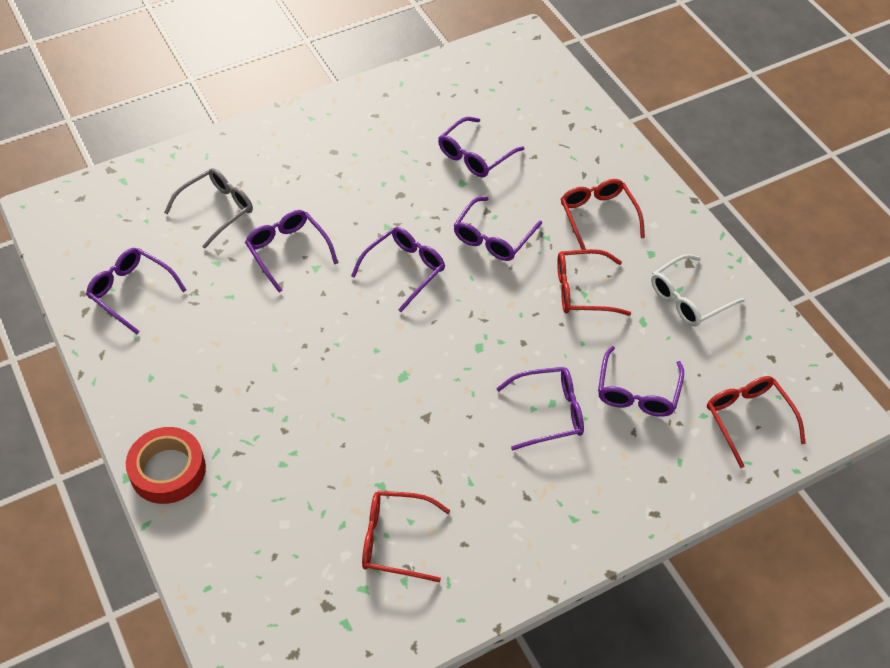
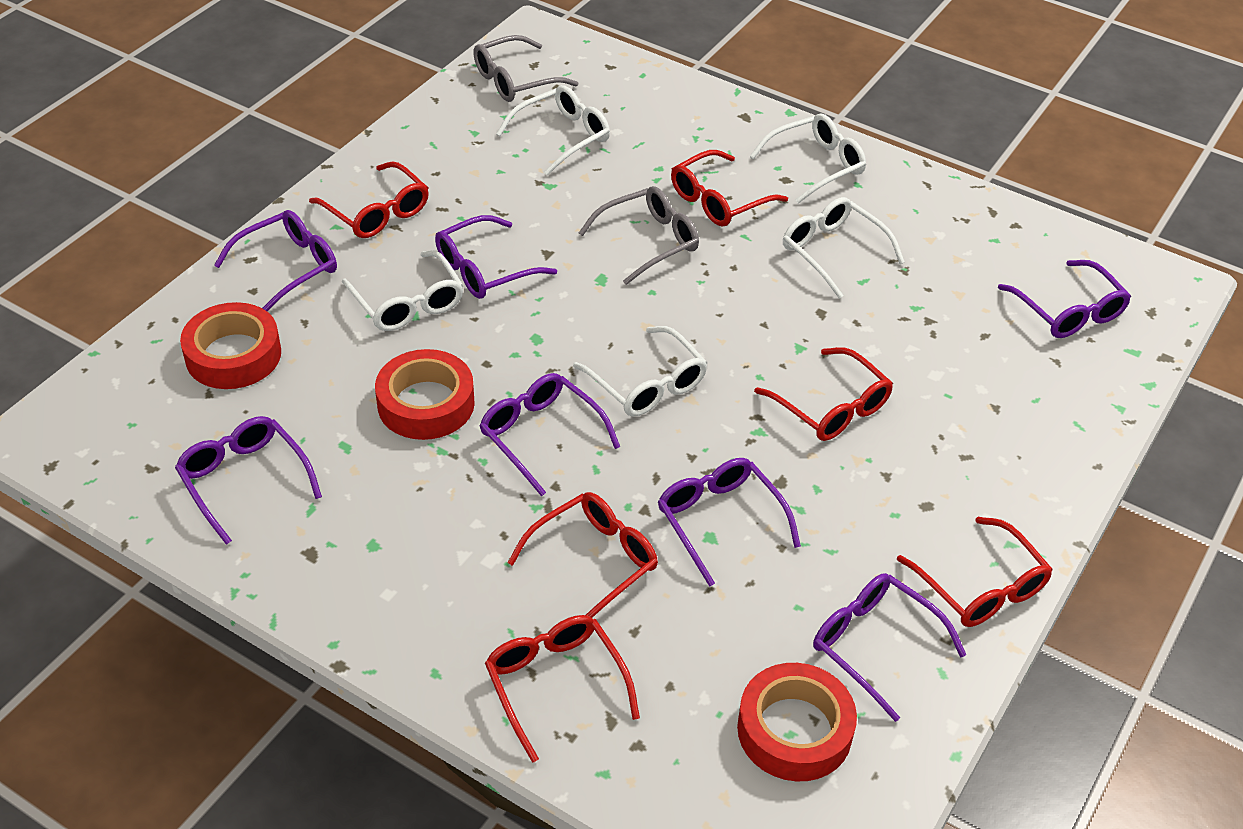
grey glasses: [164,168,253,249] = 1 -> [473,35,578,102] [579,186,699,285] = 2
red glasses: [362,491,450,582] [557,249,631,316] [561,179,645,250] [707,376,806,468] = 4 -> [309,161,429,238] [485,615,640,763] [508,492,658,618] [671,150,788,226] [754,347,893,441] [897,517,1053,627] = 6
red tape: [126,427,206,504] = 1 -> [180,302,281,389] [375,349,475,440] [737,663,857,781] = 3
white glasses: [651,254,745,327] = 1 -> [342,250,464,331] [496,85,610,175] [573,326,708,417] [750,114,866,204] [783,197,905,299] = 5

